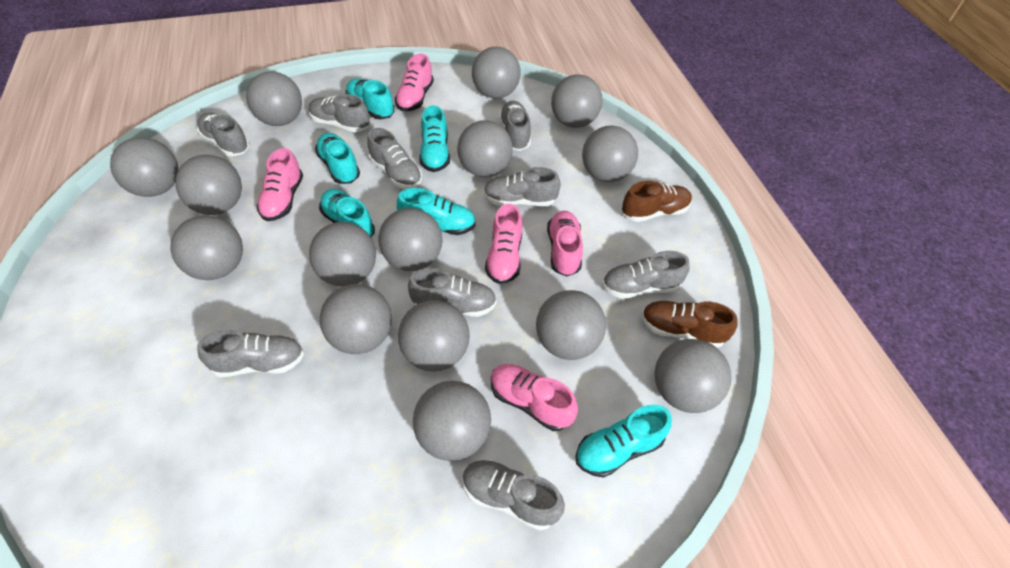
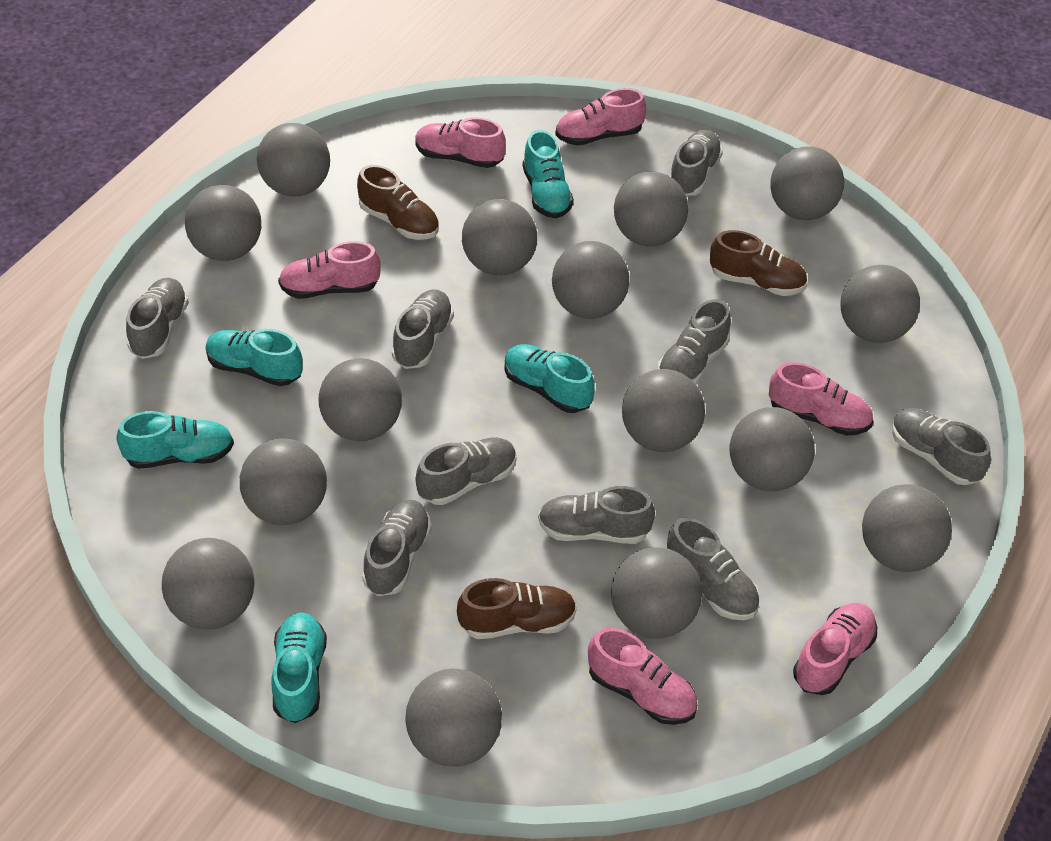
brown shoe: [622,181,692,222] [642,301,737,348] = 2 -> [357,165,439,240] [457,578,577,639] [710,230,807,296] = 3
pink shoe: [256,148,303,221] [395,54,434,111] [485,204,522,284] [491,364,578,431] [547,211,583,276] = 5 -> [278,241,381,299] [415,117,506,168] [555,88,646,146] [588,628,697,725] [769,362,873,436] [793,603,877,695] = 6
turquoise shoe: [315,133,360,184] [319,189,375,237] [346,78,395,119] [397,188,476,235] [419,105,450,172] [575,405,672,478] = 6 -> [116,411,234,469] [206,329,303,386] [271,612,327,723] [505,344,595,413] [523,130,574,218] = 5

